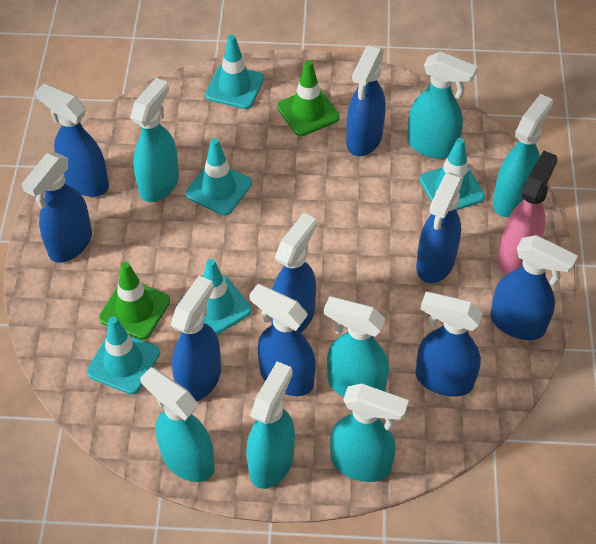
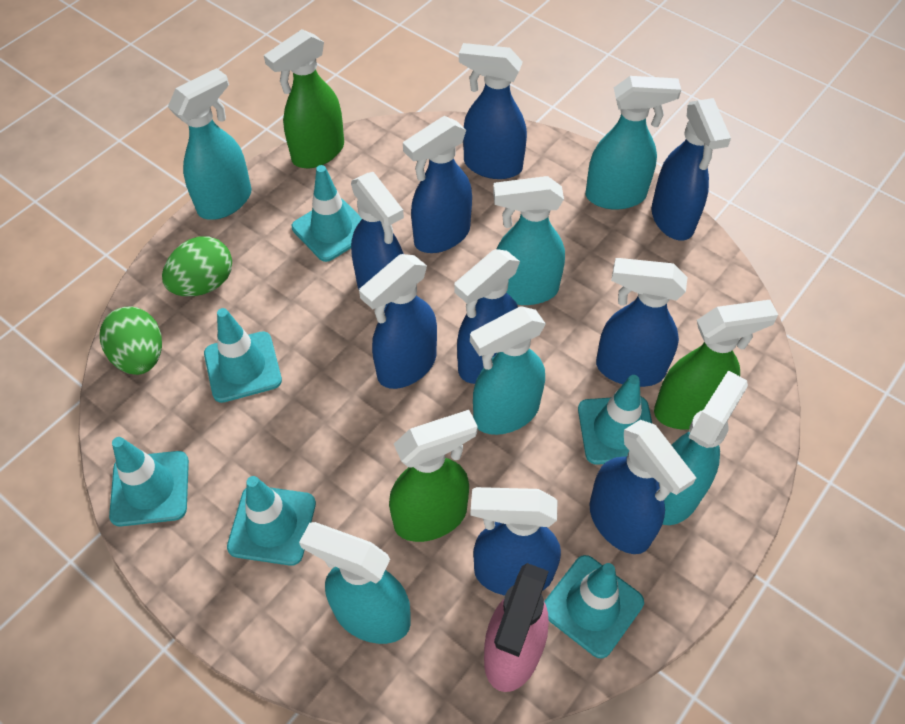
green egg: none = 0 -> [100,306,162,375] [162,236,232,296] = 2
green spray bottle: none = 0 -> [264,29,344,168] [389,410,478,542] [654,300,778,430] = 3
green traffic cone: [99,262,170,340] [277,60,340,136] = 2 -> none = 0
turquoise spray bottle: [130,78,179,202] [140,367,215,482] [246,362,295,489] [324,296,389,397] [330,384,409,482] [407,51,478,158] [493,94,553,217] = 7 -> [168,68,252,220] [299,522,411,644] [470,307,546,435] [493,176,565,305] [585,76,681,210] [662,370,748,525] = 6
turquoise traffic cone: [87,316,160,394] [180,259,252,335] [185,138,252,216] [205,35,264,109] [420,138,485,210] = 5 -> [109,437,189,527] [204,308,282,403] [227,476,316,566] [292,165,362,262] [544,555,644,659] [578,375,653,465] = 6

